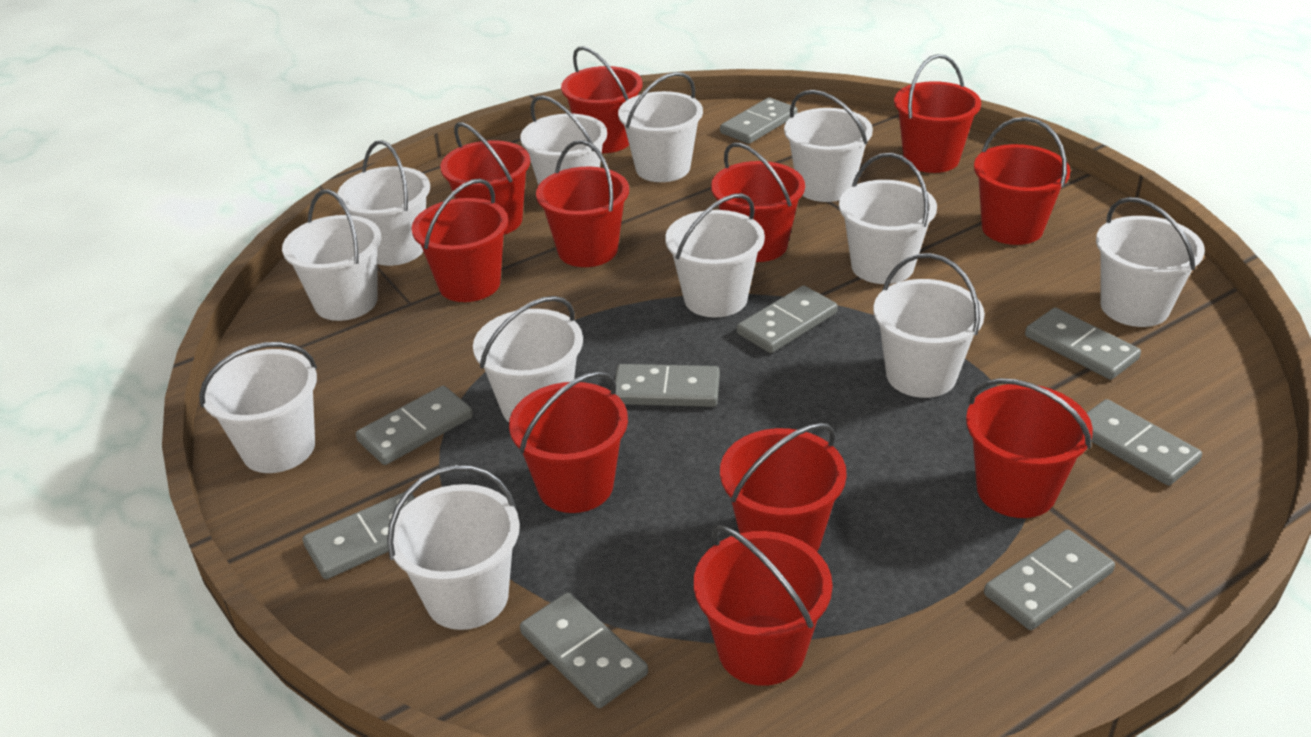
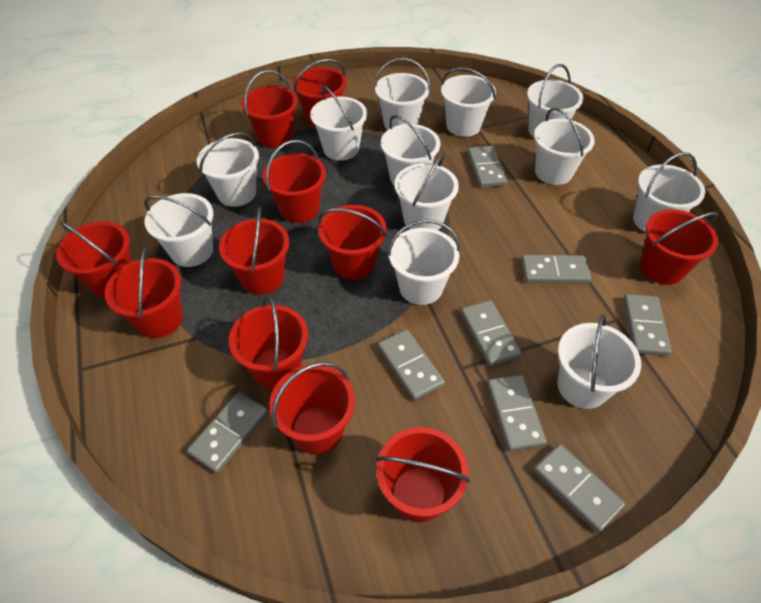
grey domino: [303,492,415,579] [356,386,473,465] [520,593,648,708] [615,364,720,407] [720,97,797,144] [737,286,838,353] [984,529,1115,630] [1025,308,1141,380] [1087,399,1202,486] = 9 -> [187,392,268,473] [378,329,445,400] [461,300,521,366] [467,146,508,188] [487,375,547,451] [521,255,591,283] [533,444,625,533] [623,294,671,356] = 8

